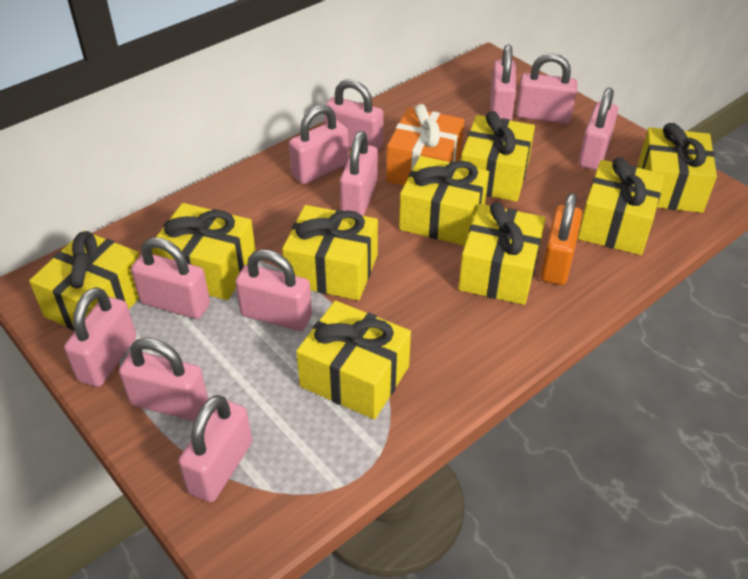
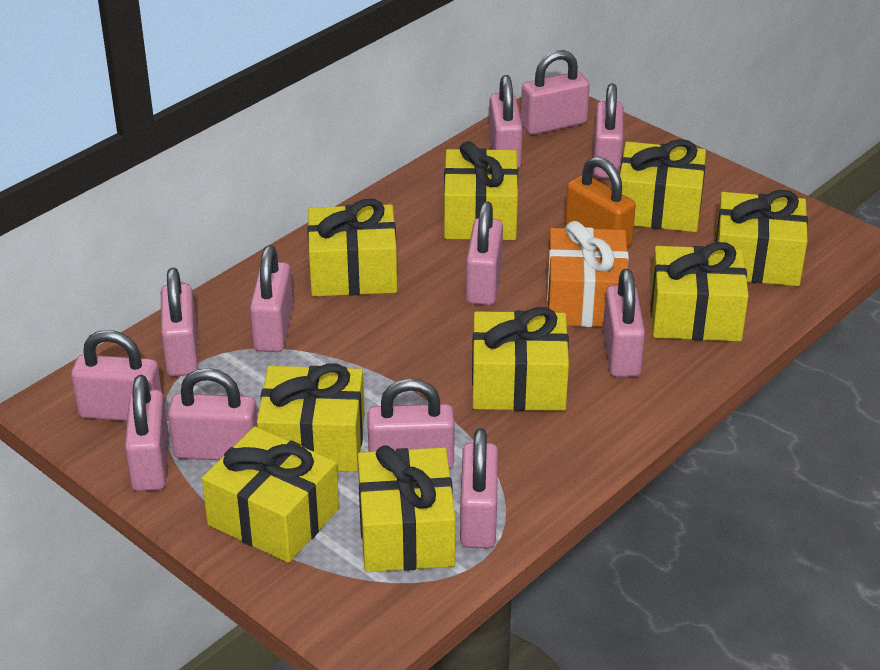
pink padlock: [64,287,136,387] [119,337,208,421] [131,237,210,319] [178,395,252,502] [235,249,312,331] [289,105,349,184] [324,79,384,150] [340,131,378,216] [490,45,516,121] [516,53,578,124] [578,88,618,170] = 11 -> [71,330,162,421] [125,375,169,491] [161,268,198,376] [168,368,257,460] [250,245,293,352] [367,378,455,469] [460,428,498,548] [466,201,503,305] [489,75,523,169] [521,50,590,135] [593,84,624,179] [603,269,645,377] = 12

